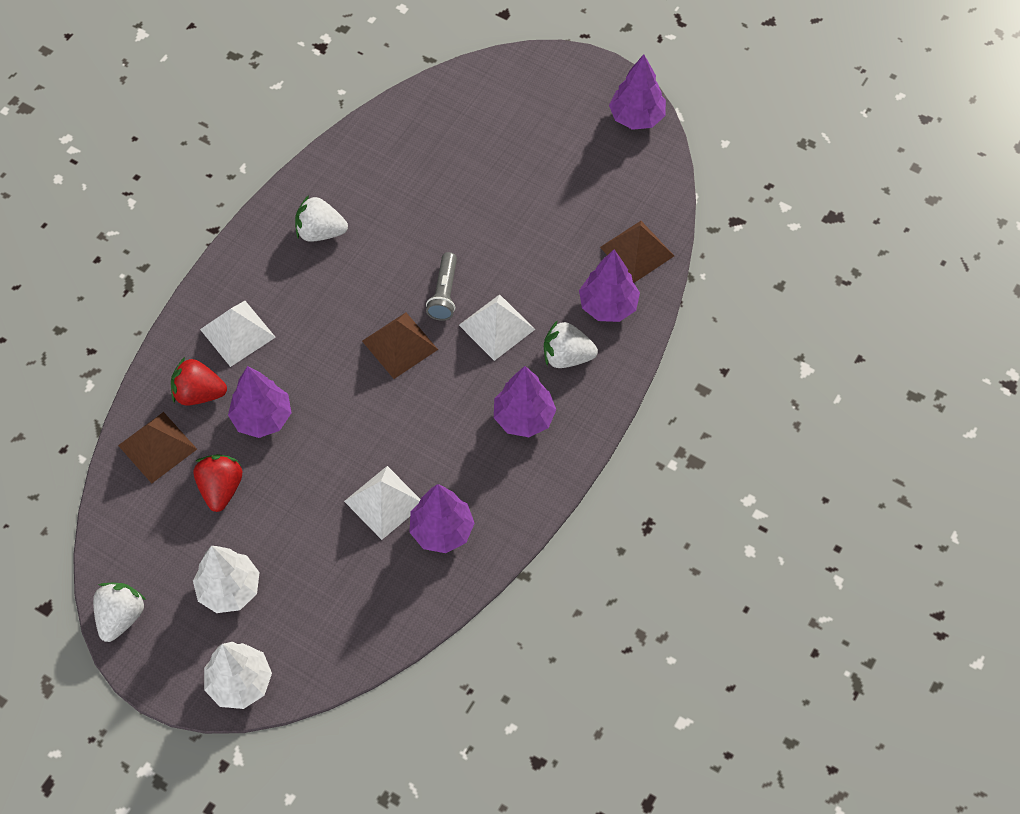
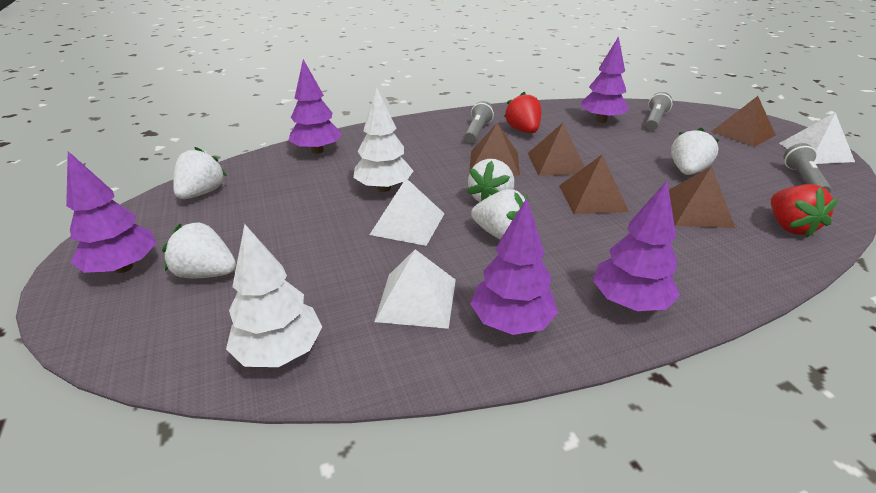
brown pyramid: [118,412,197,483] [362,312,438,379] [600,221,674,283] = 3 -> [469,122,520,176] [528,123,585,176] [559,155,629,214] [669,166,735,228] [711,96,776,147] = 5
grey flashlight: [426,252,457,321] = 1 -> [464,101,494,143] [645,92,672,130] [783,143,831,193] = 3
white strawberry: [93,583,146,642] [295,195,348,242] [544,320,598,368] = 3 -> [162,221,236,278] [173,147,227,199] [467,159,514,202] [471,189,529,240] [671,128,719,175] = 5

